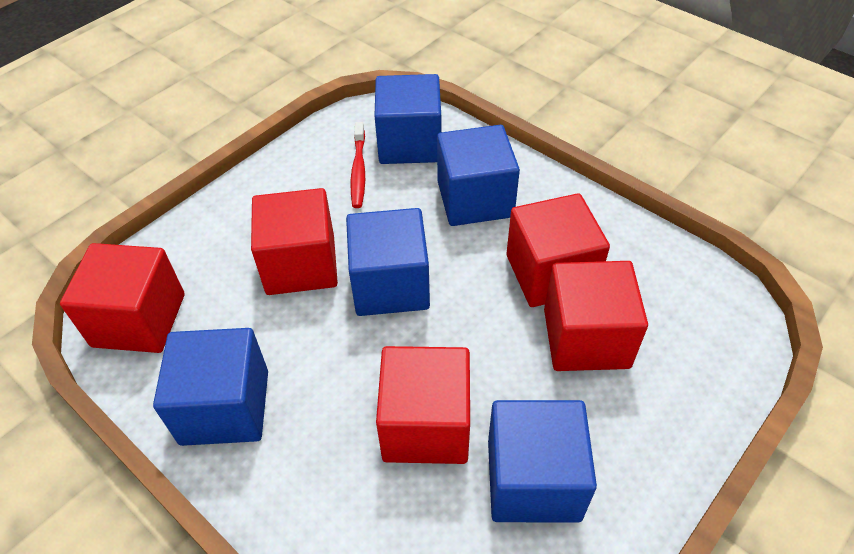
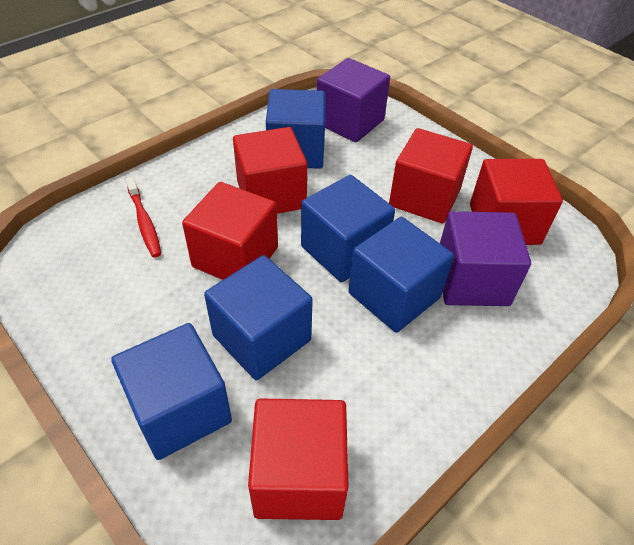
purple cube: none = 0 -> [317,58,390,142] [440,211,531,306] = 2

